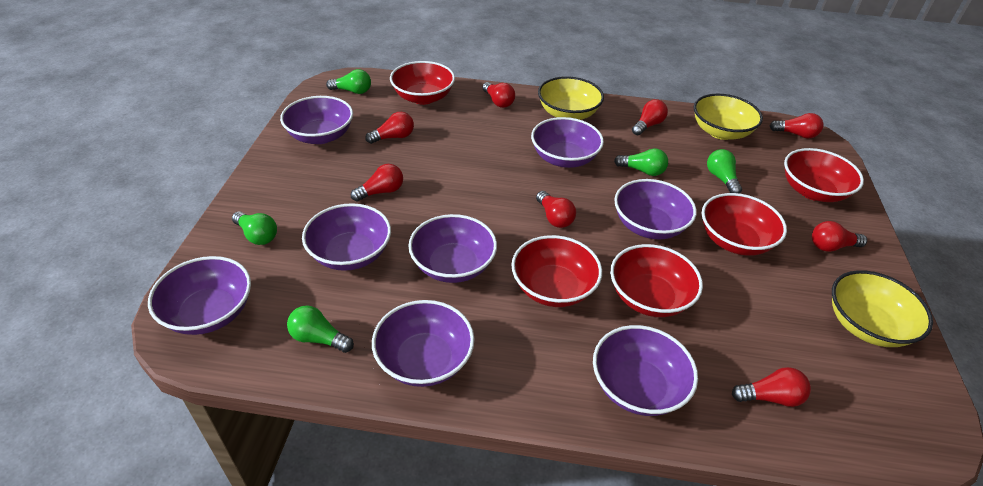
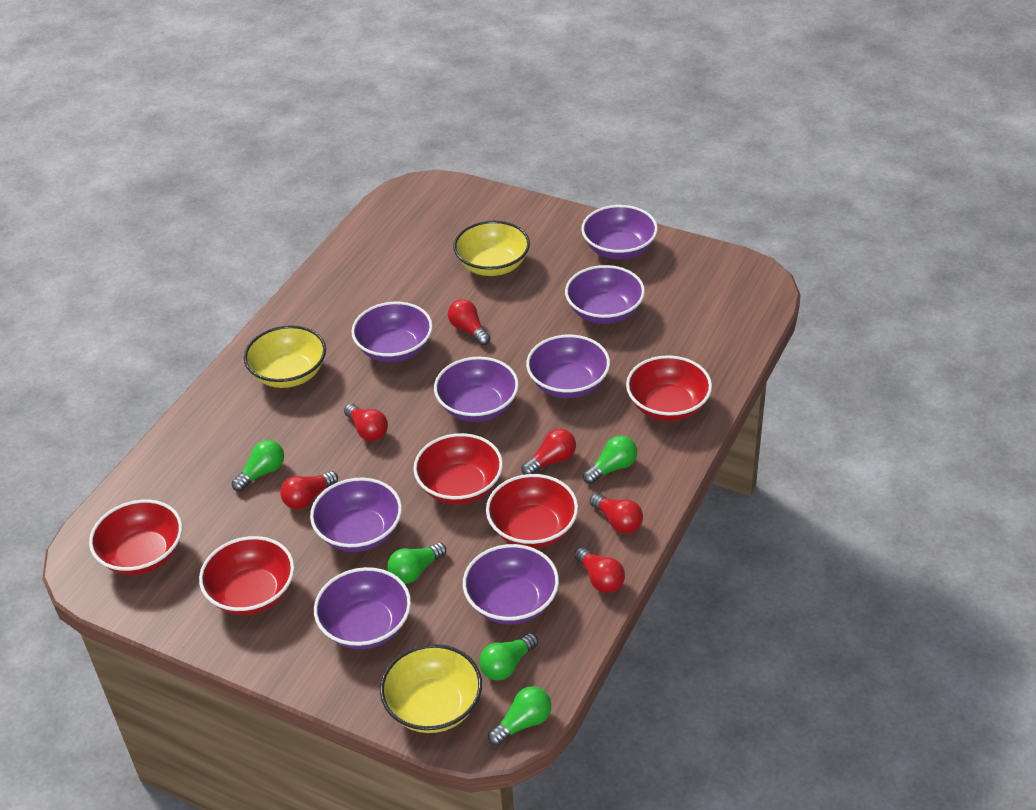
red light bulb: [351,164,403,201] [365,112,414,144] [482,82,515,108] [536,191,576,228] [632,99,668,135] [732,367,811,407] [770,113,823,138] [812,221,867,252] = 8 -> [280,471,338,509] [344,404,388,441] [448,299,490,345] [521,429,576,475] [574,547,625,593] [590,493,643,534] = 6

